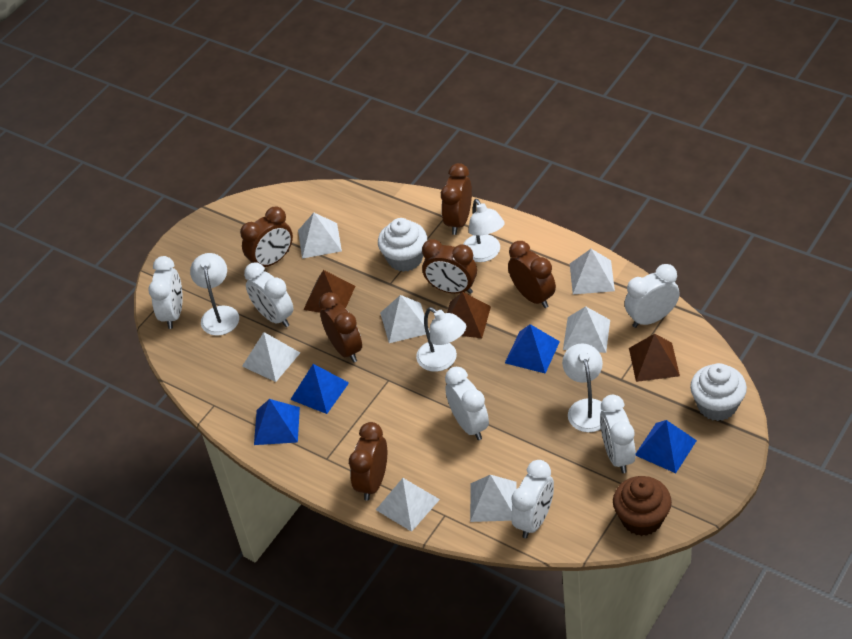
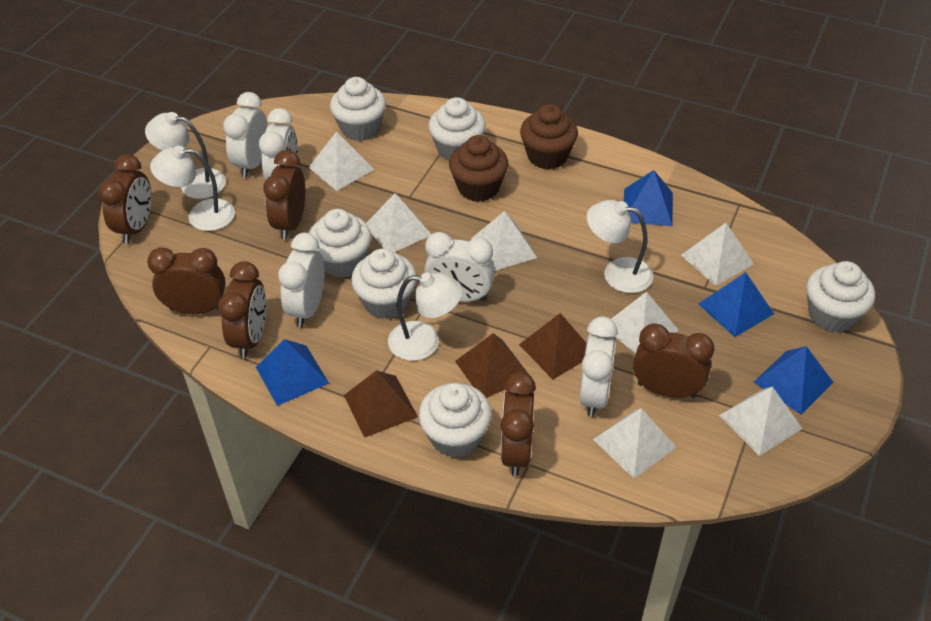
brown cupcake: [613,476,672,536] = 1 -> [449,135,508,202] [520,104,578,169] = 2
white clock: [148,256,183,329] [244,263,293,327] [445,367,489,440] [511,460,554,538] [600,395,636,473] [624,264,680,328] = 6 -> [223,92,268,178] [259,108,298,181] [278,233,325,328] [424,232,495,302] [579,316,618,417] = 5
white cupcake: [378,218,427,272] [690,363,747,421] = 2 -> [309,209,371,278] [330,77,386,141] [351,249,417,319] [419,383,492,458] [428,97,486,161] [806,261,875,333] = 6

